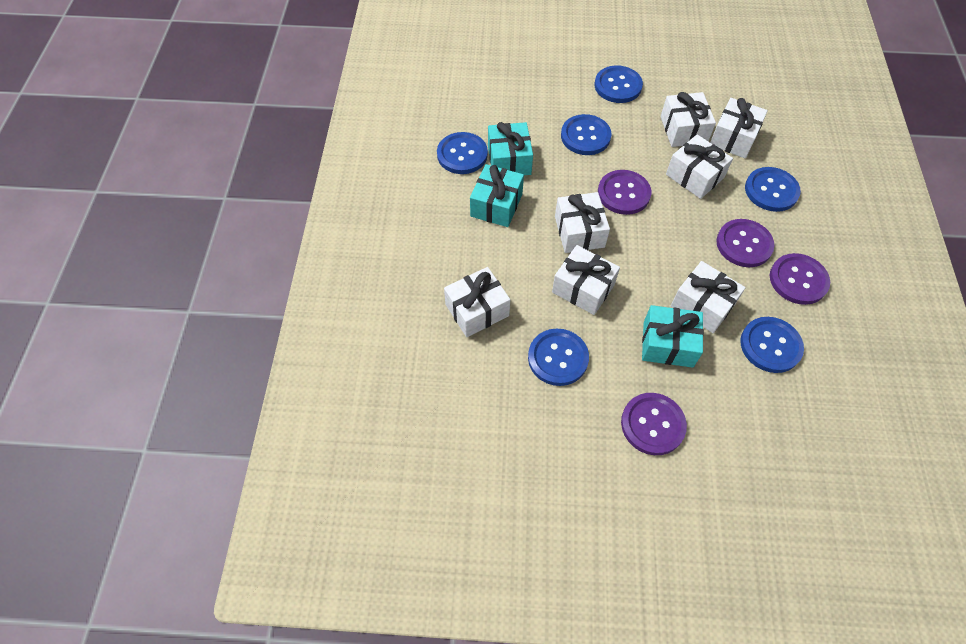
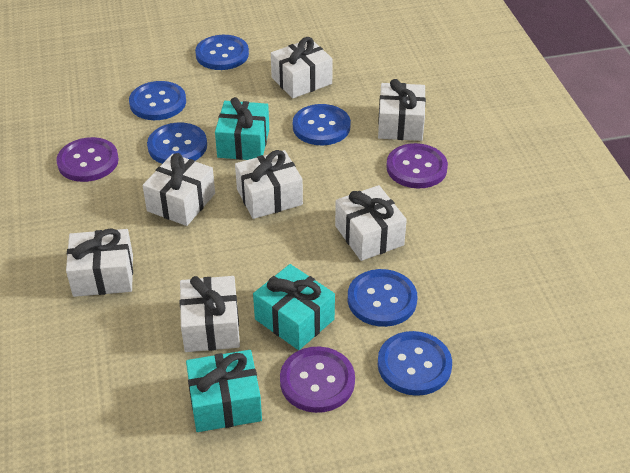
purple button: [598,170,651,215] [621,393,687,455] [716,219,775,267] [770,253,830,305] = 4 -> [56,137,119,182] [280,347,355,413] [386,143,448,188] = 3

